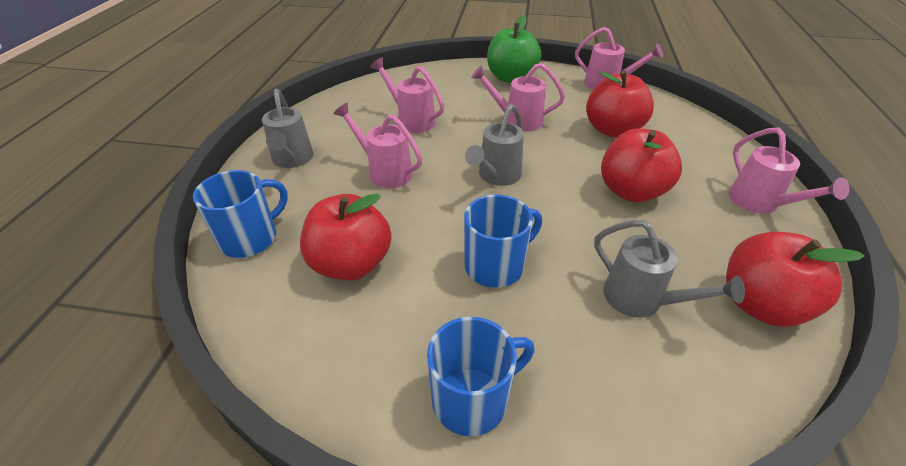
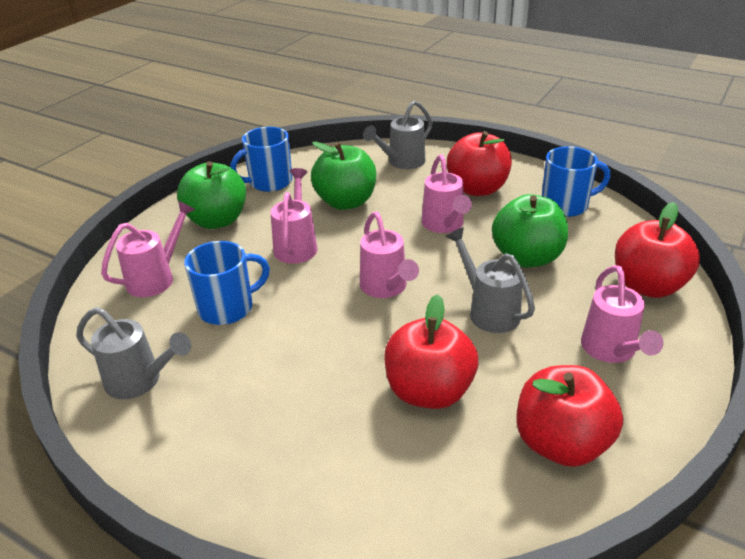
green apple: [487,15,541,83] = 1 -> [177,161,246,229] [311,141,376,210] [492,194,568,267] = 3

